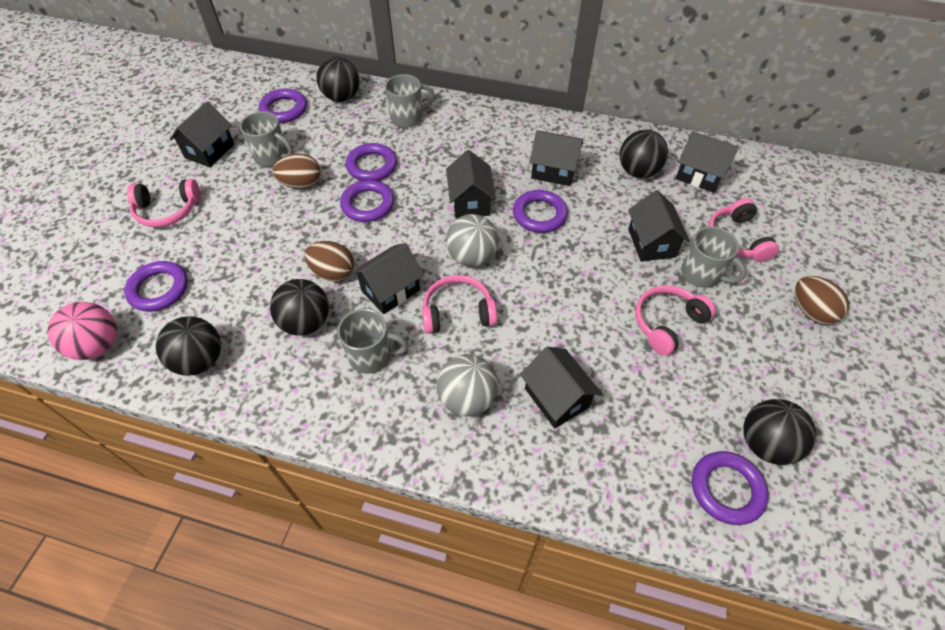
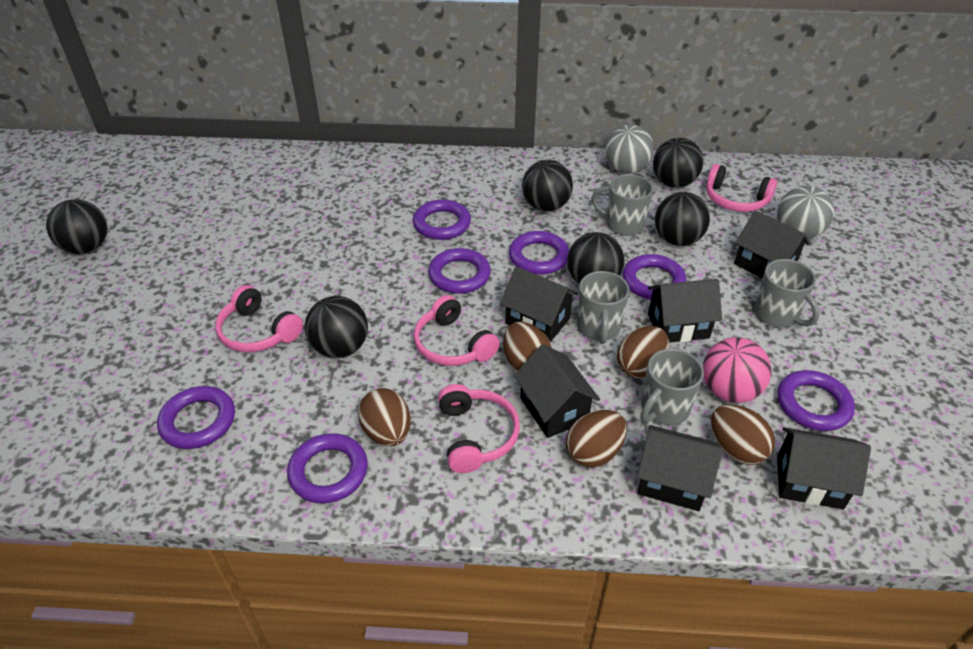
black ball: [156,316,221,376] [270,279,329,336] [317,57,359,102] [620,129,668,178] [743,399,816,465] = 5 -> [46,199,108,254] [305,296,368,358] [522,160,573,212] [567,232,624,284] [653,138,703,188] [655,192,710,246] = 6
black house: [169,102,234,167] [351,243,424,314] [446,150,496,218] [520,347,602,429] [530,130,583,186] [628,190,690,262] [676,131,739,193] = 7 -> [500,266,578,342] [514,344,600,438] [637,425,723,511] [648,279,722,343] [734,210,810,279] [777,427,871,509] = 6
brown egg: [273,154,321,189] [304,241,354,282] [795,276,849,324] = 3 -> [358,388,411,446] [503,322,552,371] [566,410,627,468] [617,326,669,378] [711,405,775,465] = 5
purple ring: [124,261,188,312] [259,89,307,123] [340,180,394,222] [346,143,397,181] [513,190,568,233] [692,451,769,525] = 6 -> [157,386,235,449] [287,433,368,503] [413,199,471,240] [428,248,491,294] [509,231,569,275] [623,254,686,300] [778,370,855,431] = 7

